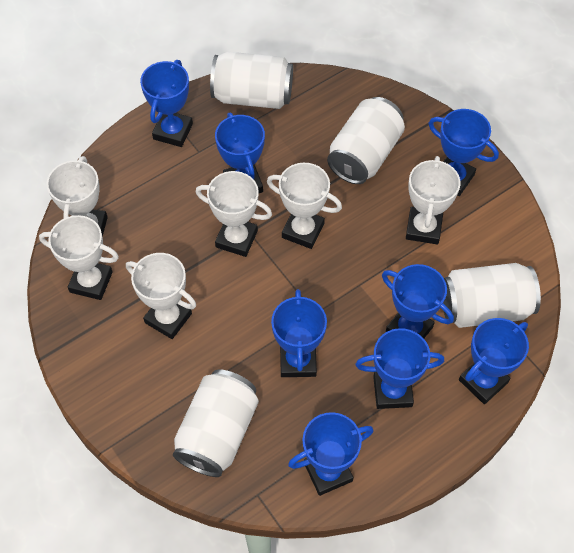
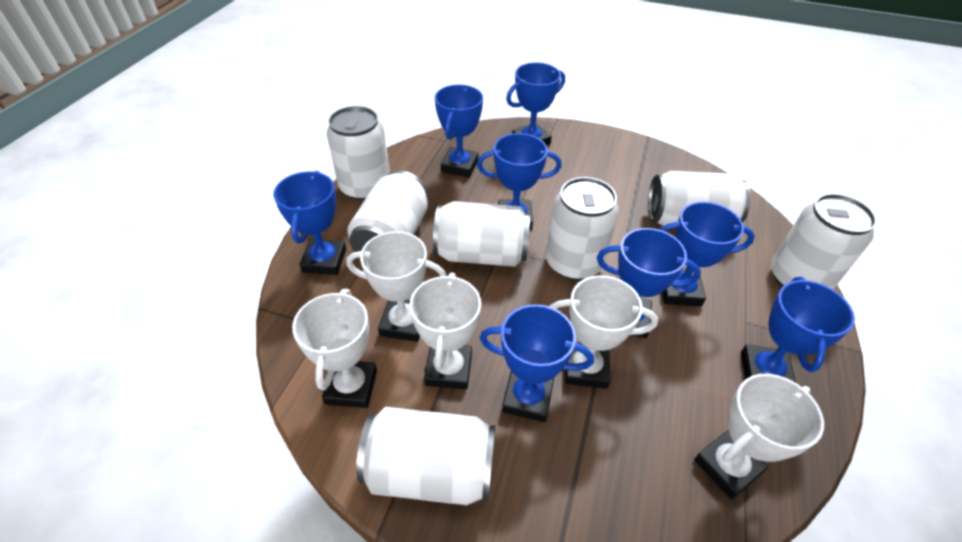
white can: [173,369,259,477] [210,52,293,109] [327,97,405,184] [443,263,541,328] = 4 -> [327,106,390,201] [347,170,428,252] [356,407,495,505] [433,201,530,267] [546,177,619,280] [648,171,751,226] [771,193,877,289] = 7
white trophy: [39,215,119,300] [46,156,108,237] [126,253,196,339] [196,171,272,257] [267,163,342,249] [406,156,460,244] = 6 -> [292,289,377,408] [346,231,446,342] [410,272,481,389] [549,275,658,389] [694,374,824,499] = 5

